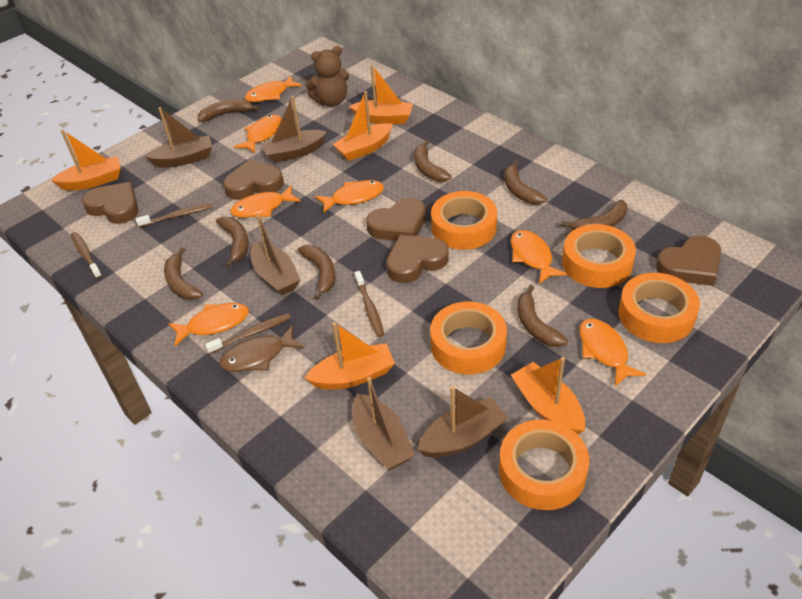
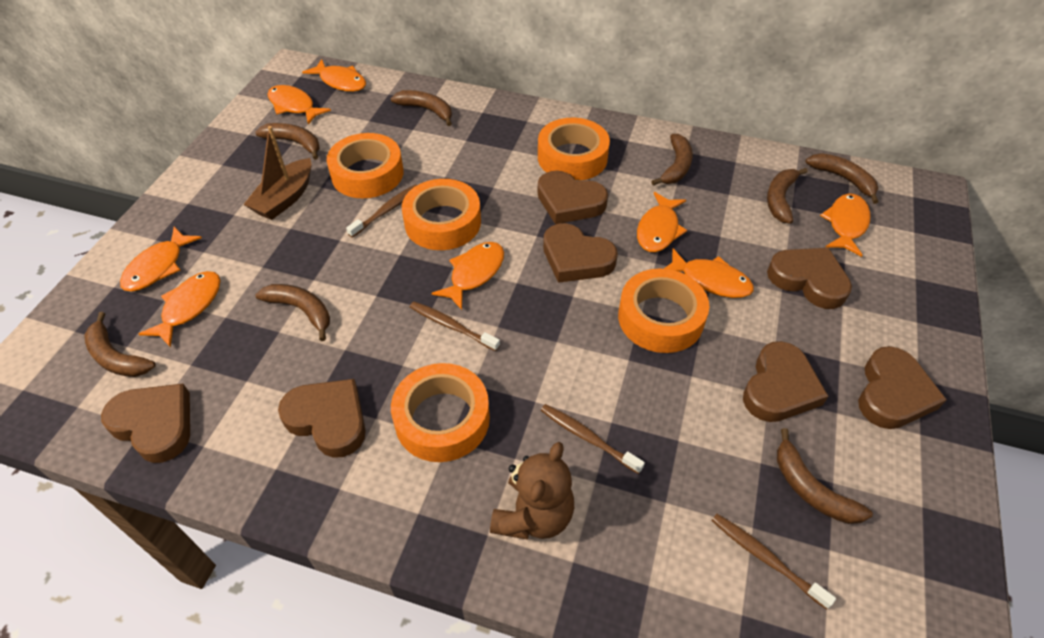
brown boat: [145,107,212,167] [251,214,300,295] [261,96,327,163] [353,377,415,470] [417,386,508,458] = 5 -> [243,126,311,220] = 1
brown fish: [220,326,304,372] = 1 -> none = 0
brown heart: [82,182,138,224] [223,160,284,200] [366,198,426,241] [386,235,449,283] [656,236,721,286] = 5 -> [101,383,190,463] [278,379,366,458] [537,170,608,224] [543,223,618,283] [743,341,828,422] [767,248,852,309] [858,346,947,429] = 7
orange boat: [51,130,121,191] [305,322,395,390] [333,91,393,161] [349,65,413,124] [511,357,585,434] = 5 -> none = 0
orange fish: [168,303,249,346] [231,185,301,218] [234,115,282,153] [245,75,302,102] [315,180,384,213] [511,230,567,284] [580,318,646,386] = 7 -> [120,227,202,292] [139,271,221,347] [267,85,331,125] [302,59,366,92] [431,242,504,310] [637,192,687,252] [664,249,754,298] [820,193,870,257] = 8

